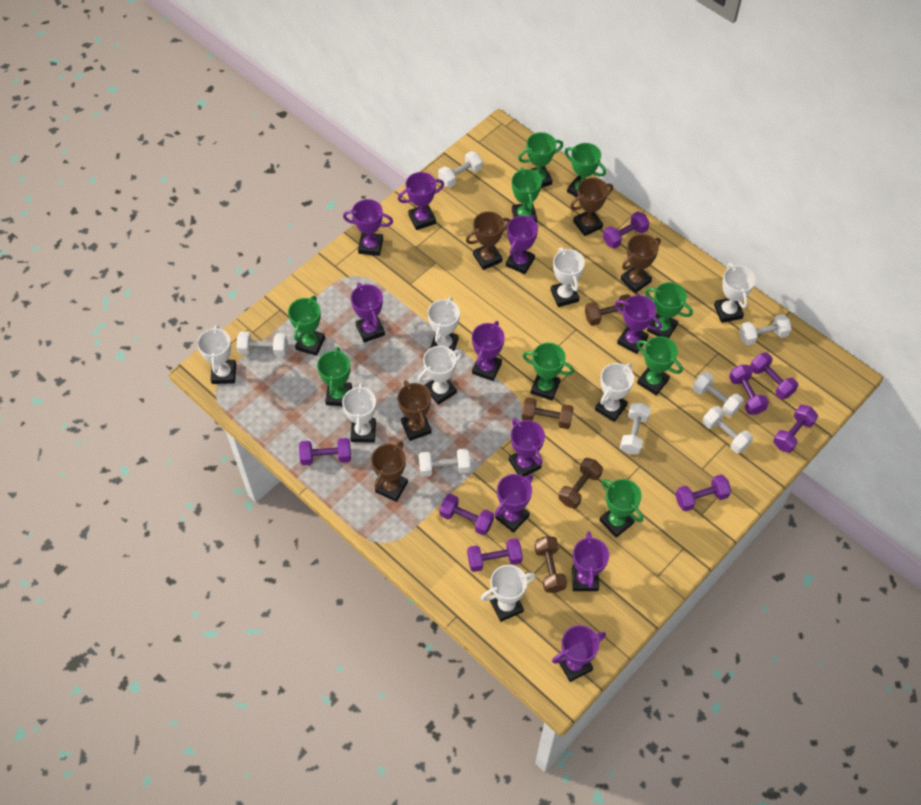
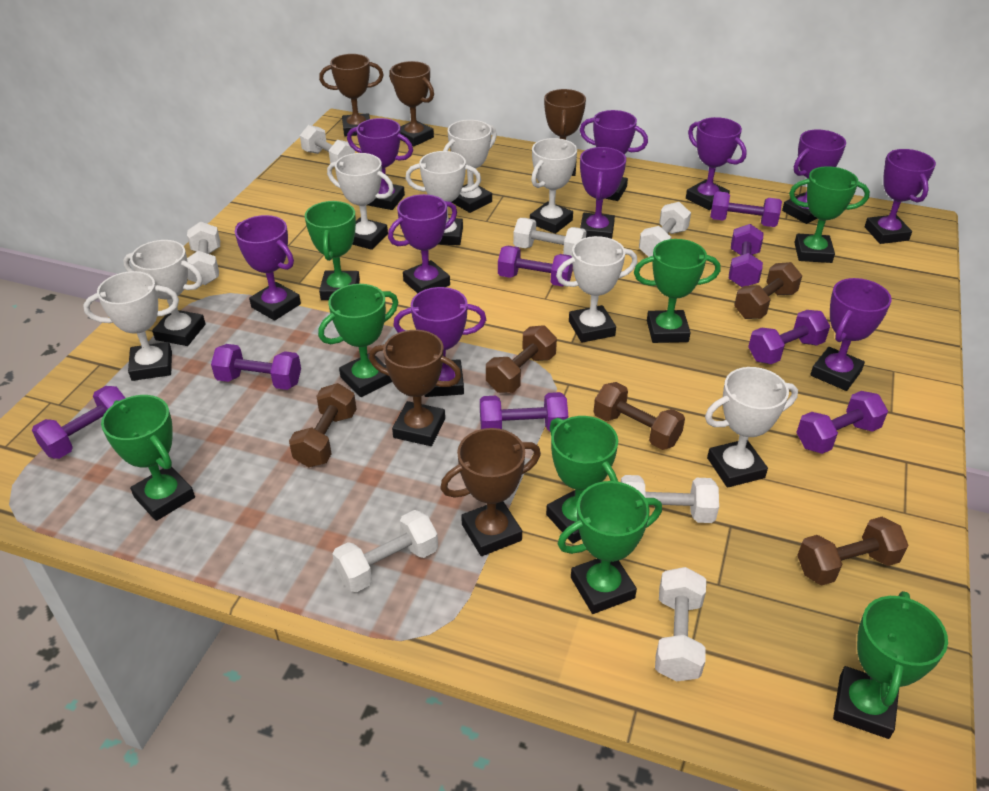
brown dumbbell: [521,397,574,429] [534,536,567,593] [559,458,603,509] [585,294,631,326] = 4 -> [289,383,356,467] [486,325,557,393] [594,382,685,450] [734,262,802,319] [797,517,908,585] = 5
green trophy: [288,296,325,356] [317,347,352,406] [512,167,542,223] [518,132,563,188] [522,343,574,401] [565,143,606,197] [599,479,643,538] [637,336,683,395] [645,282,693,338] = 9 -> [101,395,195,521] [305,201,360,300] [318,284,398,397] [546,416,618,543] [557,481,662,614] [634,239,720,343] [789,166,870,263] [833,591,948,739] = 8

